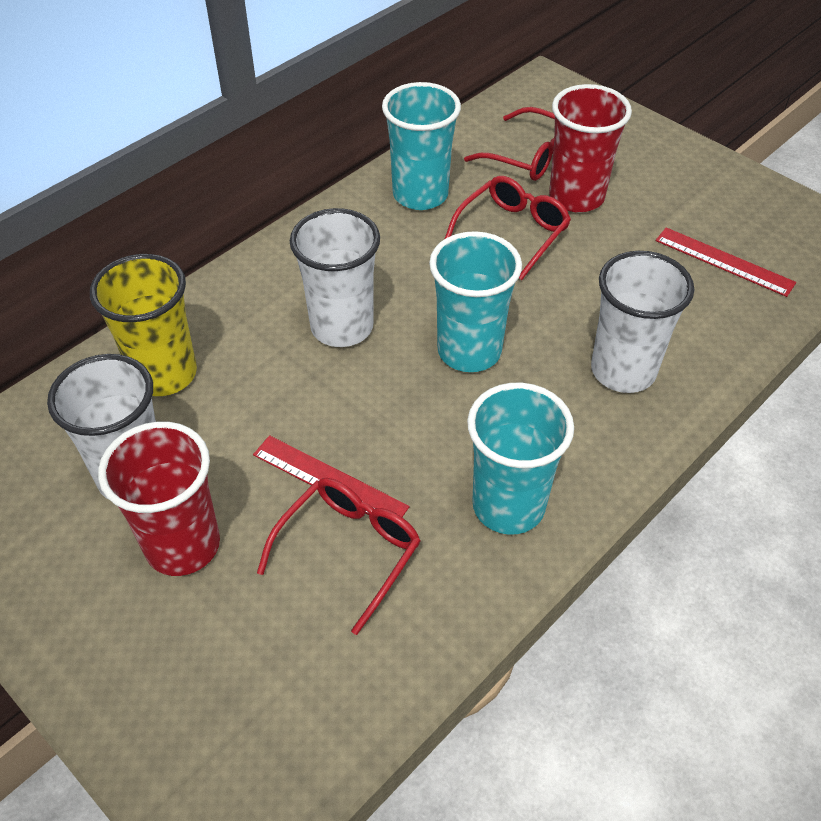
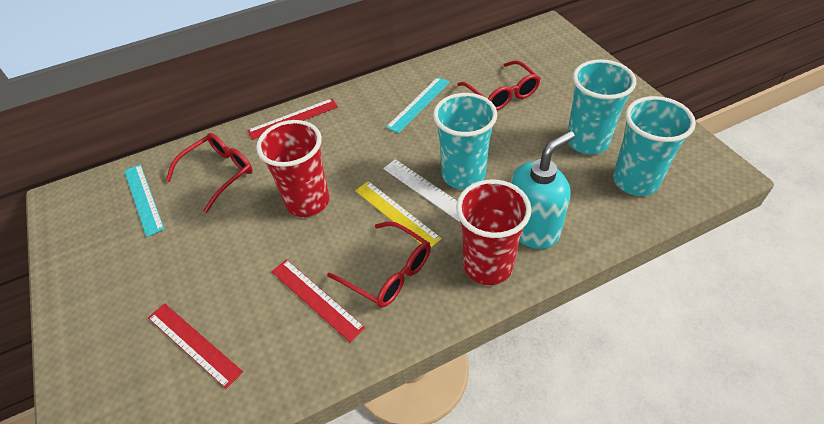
red ruler: [253,435,410,517] [656,227,796,297] = 2 -> [148,303,243,389] [247,99,338,140] [271,259,365,342] = 3
turquoise ruler: none = 0 -> [124,164,164,237] [386,77,450,133] = 2
turquoise soap dispenser: none = 0 -> [511,131,575,249] = 1
white cup: [47,354,156,500] [290,208,380,347] [591,251,694,393] = 3 -> none = 0
white ruler: none = 0 -> [383,159,460,222] = 1
yellow cup: [90,254,197,396] = 1 -> none = 0
yellow ruler: none = 0 -> [355,181,442,248] = 1

